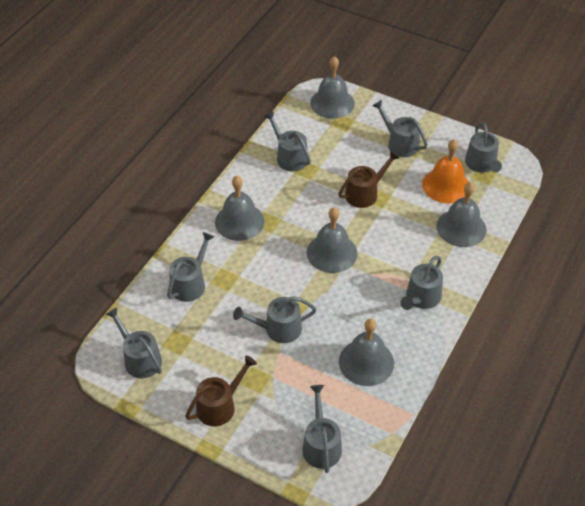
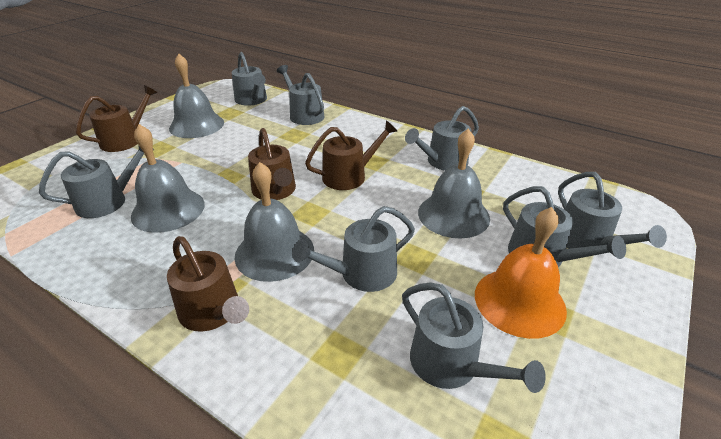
brown watering can: [185,355,257,426] [338,151,399,208] = 2 -> [76,85,157,152] [167,236,249,332] [248,128,296,200] [305,120,397,190] = 4
grey bell: [215,176,264,241] [307,207,357,273] [310,56,355,119] [339,319,394,386] [437,182,486,247] = 5 -> [131,124,205,233] [169,54,224,138] [234,162,314,282] [418,129,490,239] = 4

